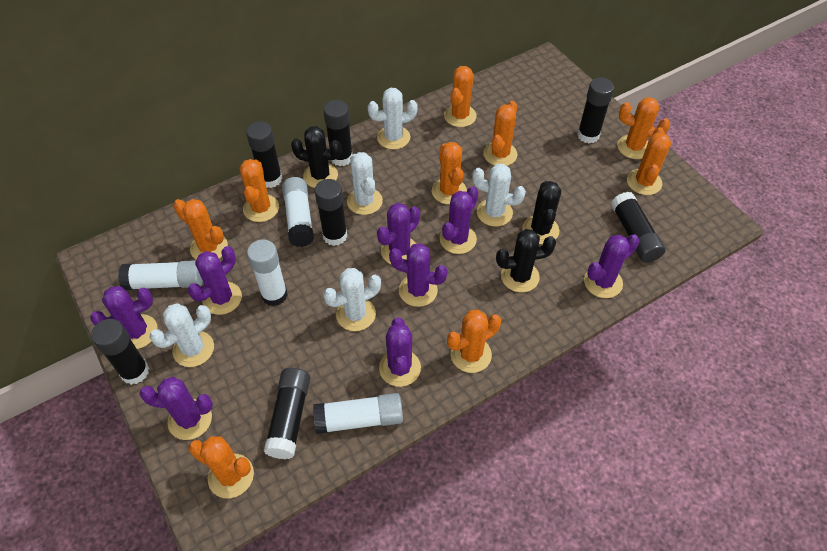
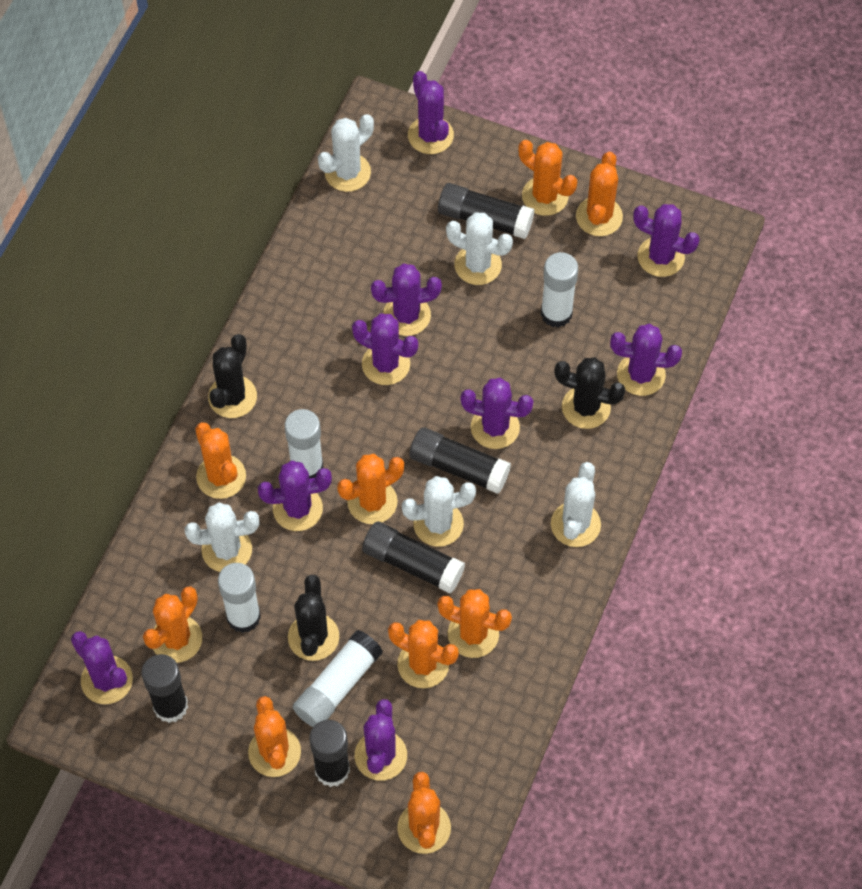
black glue stick: [91,319,149,385] [246,121,282,188] [264,368,310,459] [314,179,347,246] [323,100,353,166] [577,77,614,143] [611,192,666,263] = 7 -> [142,654,188,723] [309,720,350,787] [362,522,465,593] [409,427,511,494] [438,183,534,239] = 5
purple cactus: [90,286,158,349] [139,377,213,440] [188,246,242,315] [377,203,420,265] [379,318,421,387] [389,243,448,307] [440,186,479,254] [584,234,640,298] = 8 -> [71,631,133,704] [258,460,332,531] [352,313,418,385] [355,699,407,781] [371,263,442,336] [408,71,454,154] [460,378,533,449] [610,324,682,396] [633,204,700,277] = 9

